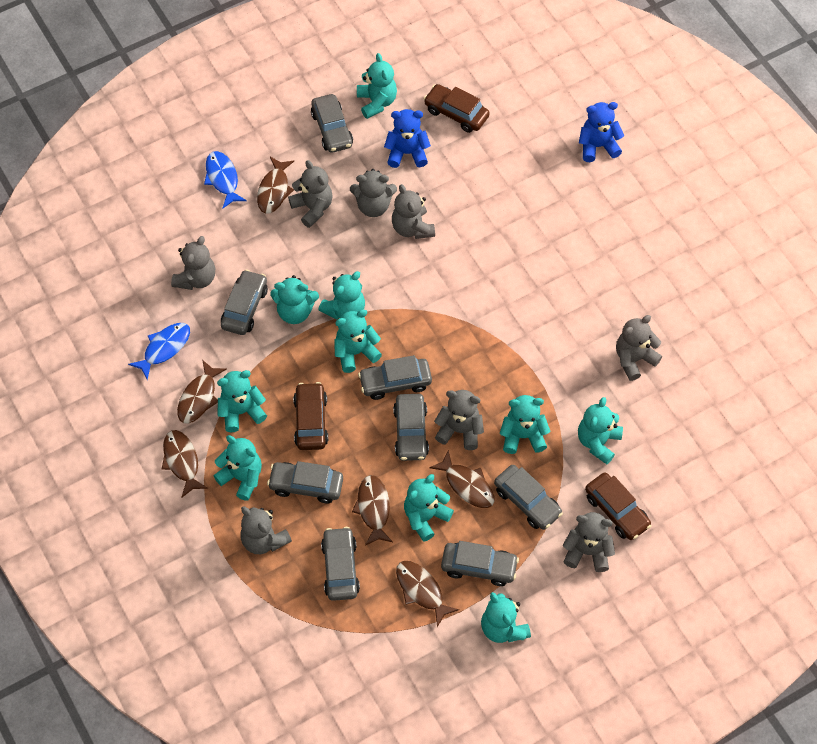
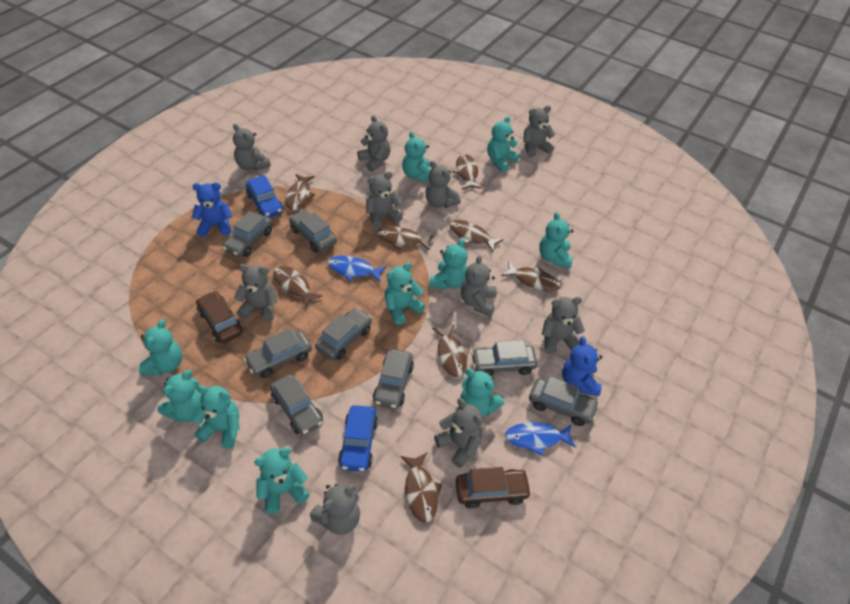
blue car: none = 0 -> [246,175,283,218] [338,405,378,472] = 2
brown car: [293,382,328,450] [424,84,489,133] [585,472,652,540] = 3 -> [196,291,243,343] [455,467,532,508] = 2
brown fish: [162,430,208,498] [177,361,227,424] [257,157,294,214] [352,475,393,546] [396,561,459,627] [429,450,494,508] = 6 -> [273,266,323,308] [285,174,315,211] [377,227,434,251] [401,453,442,523] [432,324,470,377] [450,220,504,252] [452,154,481,190] [501,262,560,291] = 8
grey teddy bear: [171,236,215,290] [241,506,292,554] [288,160,333,228] [350,169,397,217] [392,184,435,239] [434,390,484,450] [563,512,615,572] [616,315,662,381] = 8 -> [233,124,271,171] [234,264,277,322] [310,484,360,535] [357,116,391,172] [366,172,403,229] [425,161,461,208] [434,398,482,468] [461,255,497,316] [523,105,555,158] [541,297,585,354] = 10

